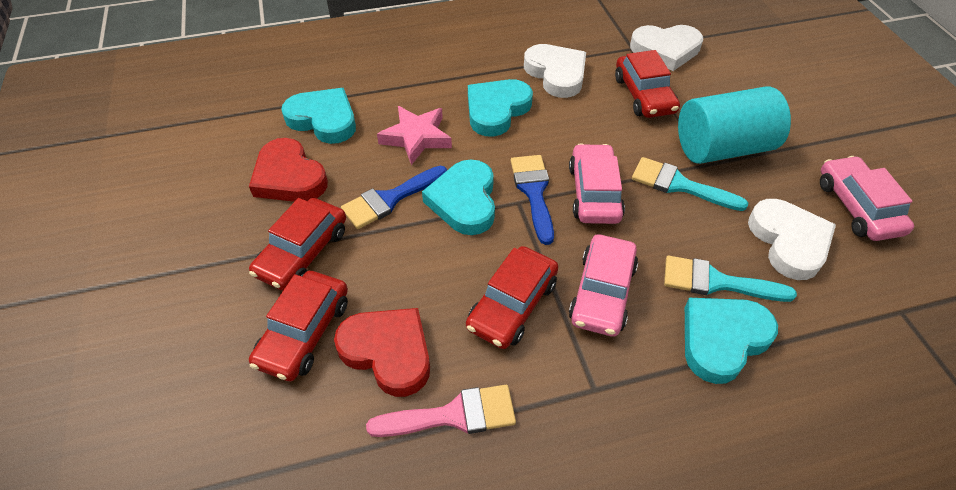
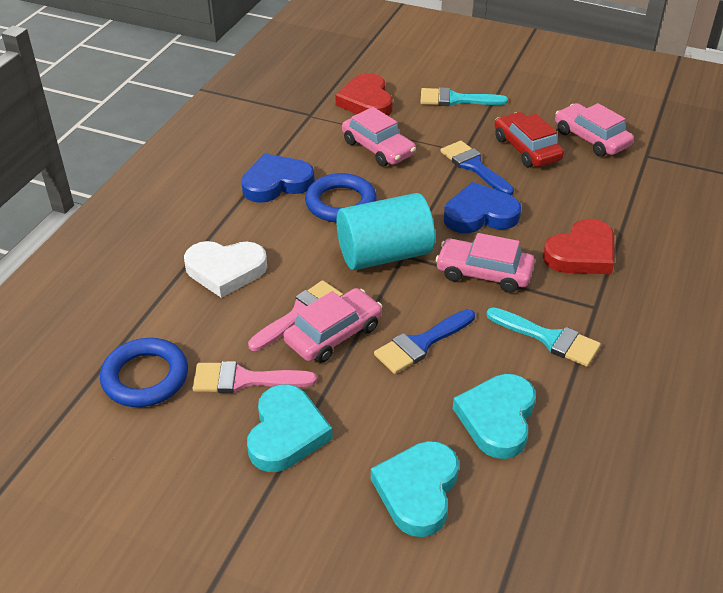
blue heart: none = 0 -> [241,153,315,203] [444,182,521,233] = 2
blue ring: none = 0 -> [100,338,188,407] [305,173,377,223] = 2
pink brush: [366,385,516,437] = 1 -> [193,361,317,393] [248,280,343,351] = 2
pink car: [569,144,625,224] [569,234,638,336] [820,156,914,241] = 3 -> [283,288,382,363] [342,107,416,166] [435,233,535,293] [555,103,634,157] = 4
pink star: [377,106,452,165] = 1 -> none = 0
red car: [249,198,346,291] [249,271,348,381] [466,246,558,349] [615,50,680,118] = 4 -> [494,112,564,167] = 1
turquoise heart: [281,88,356,144] [422,159,495,235] [468,79,533,137] [685,298,778,384] = 4 -> [247,384,333,472] [371,441,459,537] [453,374,536,459] = 3
white heart: [524,44,586,98] [630,25,703,71] [748,199,836,280] = 3 -> [184,241,267,298] = 1

